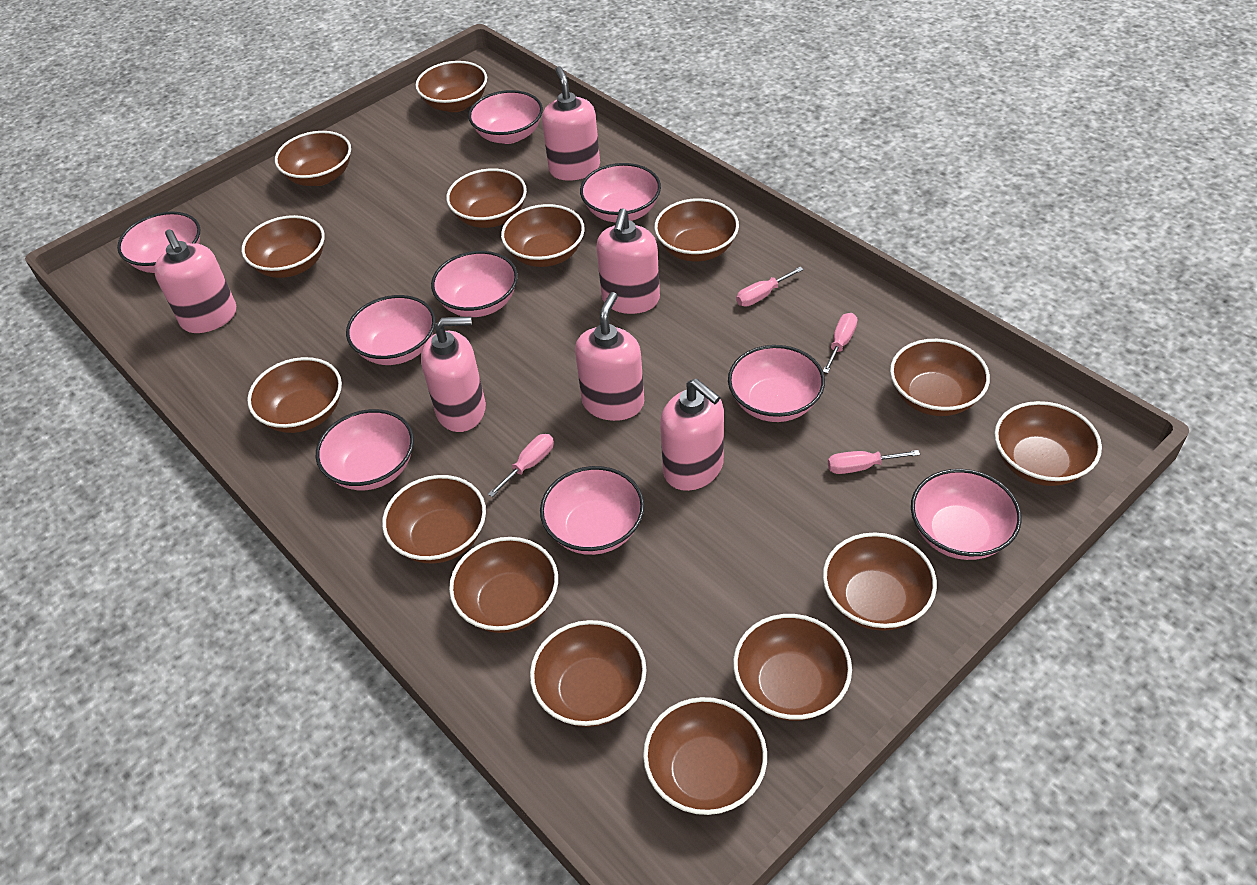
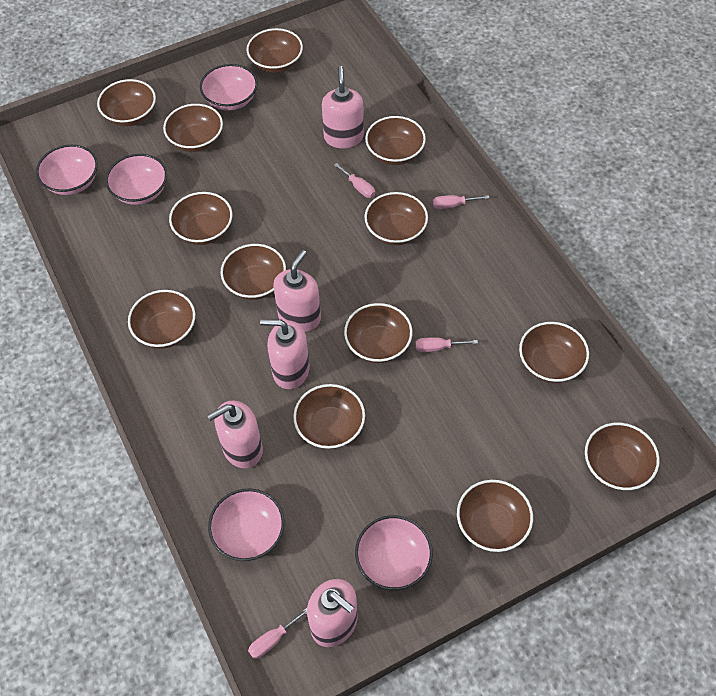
brown bowl: [241,215,325,278] [247,357,342,433] [275,131,351,186] [382,475,486,563] [415,61,487,112] [446,168,527,228] [449,537,558,633] [501,204,585,267] [530,620,646,727] [643,697,767,815] [654,198,739,262] [733,614,852,721] [823,532,937,631] [890,339,990,416] [994,401,1102,486] = 15 -> [97,79,156,126] [128,290,195,349] [163,104,223,152] [169,192,232,245] [220,244,286,300] [247,28,303,73] [293,384,365,449] [344,303,413,363] [364,192,428,246] [365,116,426,165] [457,480,533,552] [519,322,589,383] [585,423,660,490] = 13
pink bowl: [117,211,200,273] [316,409,414,490] [346,295,436,365] [431,251,518,317] [468,90,543,144] [540,466,644,555] [580,163,661,222] [728,345,825,422] [911,469,1022,560] = 9 -> [36,145,98,195] [105,154,167,205] [200,64,258,111] [208,489,284,561] [355,515,433,590] = 5
pink soap dispenser: [154,229,236,333] [421,317,486,432] [542,66,600,181] [575,292,644,421] [596,208,660,314] [660,378,724,491] = 6 -> [207,400,263,468] [260,319,310,389] [273,250,321,332] [307,579,358,647] [322,66,364,148] = 5

